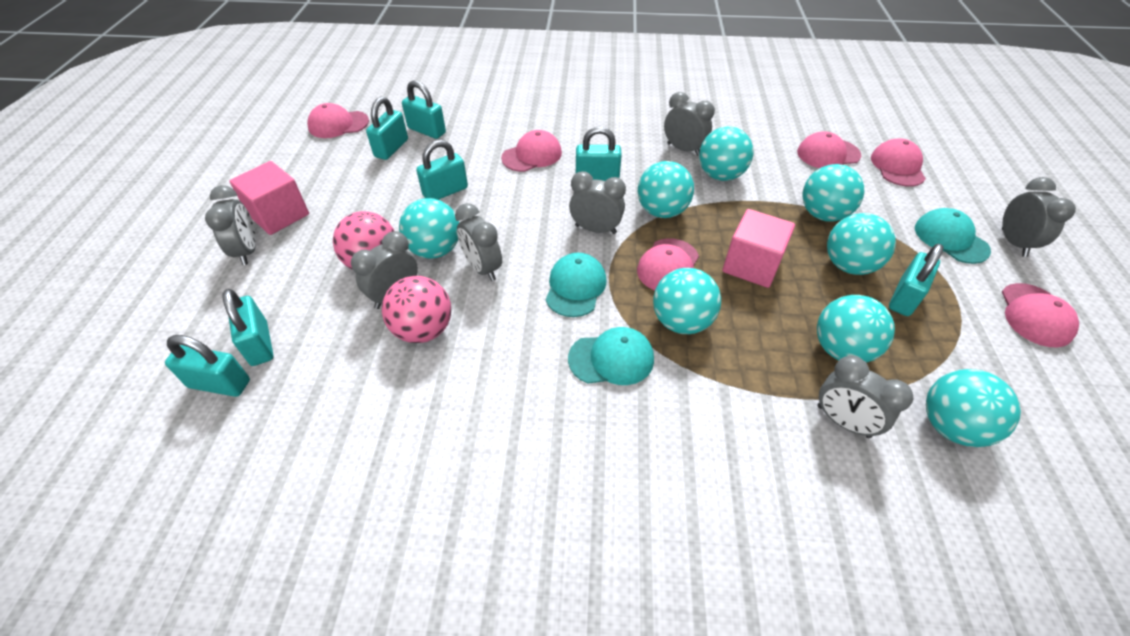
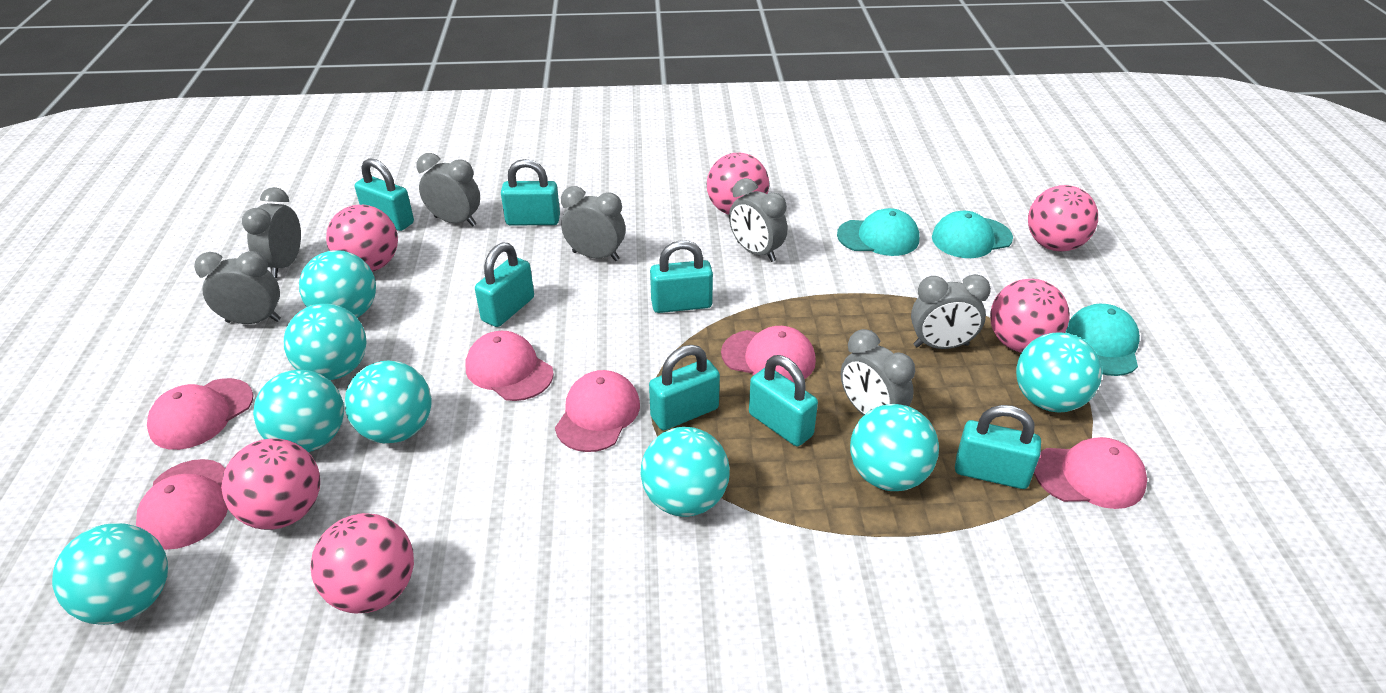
pink ball: [333,211,394,270] [382,276,451,343] = 2 -> [221,438,320,530] [311,513,414,614] [326,205,398,272] [707,153,769,215] [990,279,1070,353] [1028,185,1098,252] = 6
pink cube: [230,161,309,235] [723,209,795,288] = 2 -> none = 0

